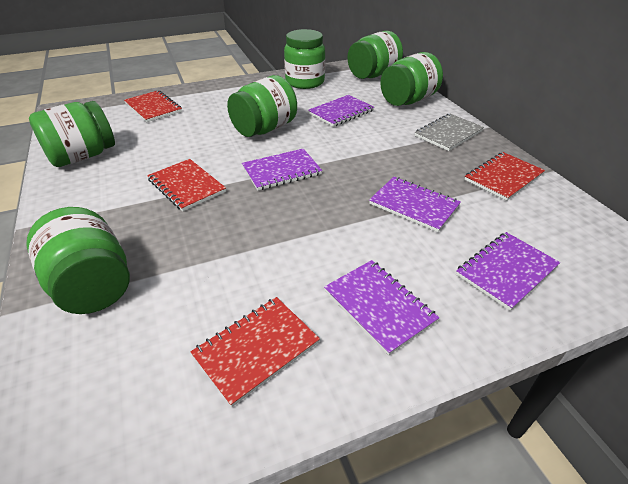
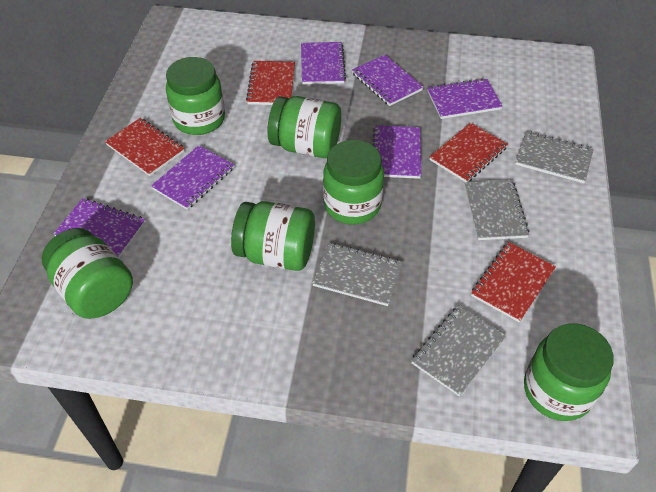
grey notebook: [415,114,484,151] = 1 -> [312,243,403,306] [411,305,506,397] [465,180,529,240] [515,131,594,183] = 4
purple notebook: [242,148,322,191] [308,95,374,127] [324,260,439,356] [369,177,461,232] [456,232,560,311] = 5 -> [53,198,145,258] [151,145,234,210] [301,42,346,84] [352,55,423,106] [373,125,421,179] [427,78,503,119] = 6

